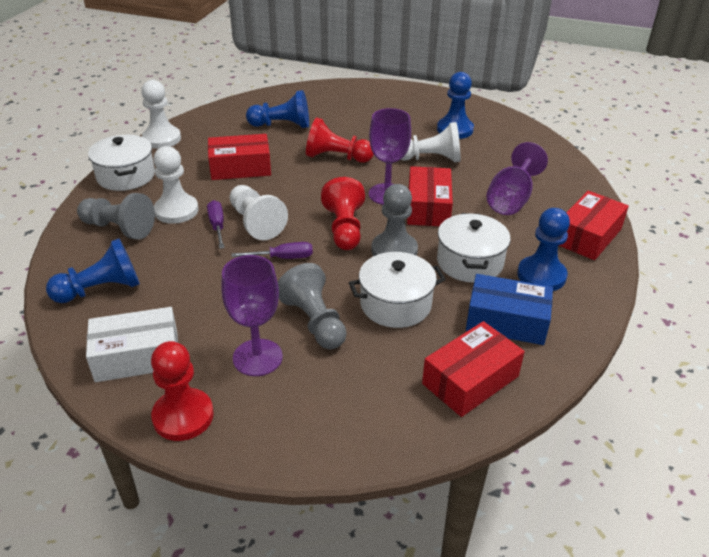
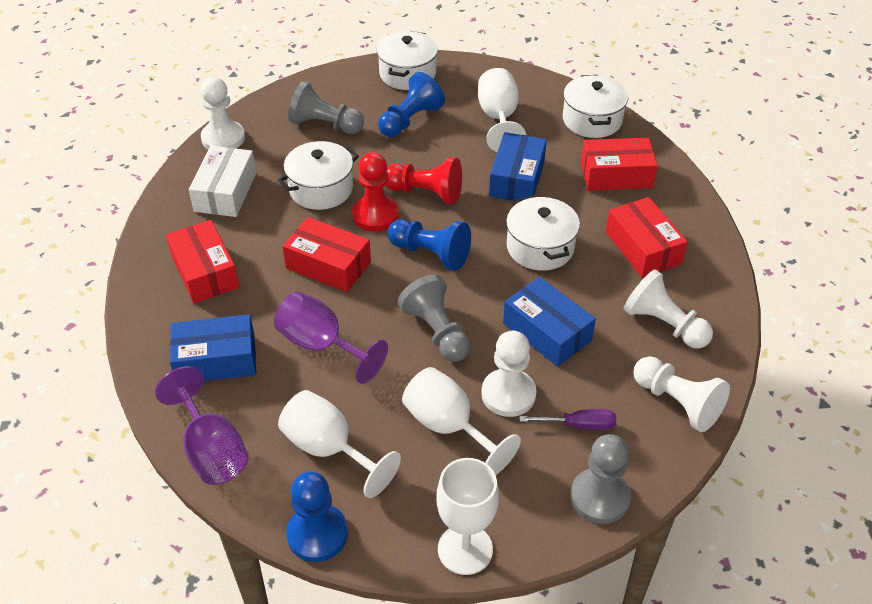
blue box: [466,274,553,345] = 1 -> [170,314,256,381] [489,132,547,201] [503,277,596,367] = 3
blue pawn: [46,238,140,303] [246,90,309,128] [437,72,474,139] [517,208,570,291] = 4 -> [286,471,348,562] [378,72,445,137] [388,219,471,271] = 3
purple goblet: [221,255,283,376] [369,108,411,205] [487,142,548,215] = 3 -> [155,366,249,485] [274,291,388,384] = 2
purple screwdriver: [207,200,225,249] [232,242,313,259] = 2 -> [520,409,616,430] = 1
red pawn: [151,341,214,441] [306,118,374,163] [321,177,365,250] = 3 -> [352,152,399,232] [385,157,462,204] = 2
white goblet: none = 0 -> [278,390,401,498] [402,367,521,475] [436,458,499,575] [478,68,526,152] = 4
white pot: [88,135,155,191] [349,252,446,328] [437,213,511,283] = 3 -> [278,141,359,210] [377,31,438,90] [506,195,580,271] [563,75,628,138] = 4

